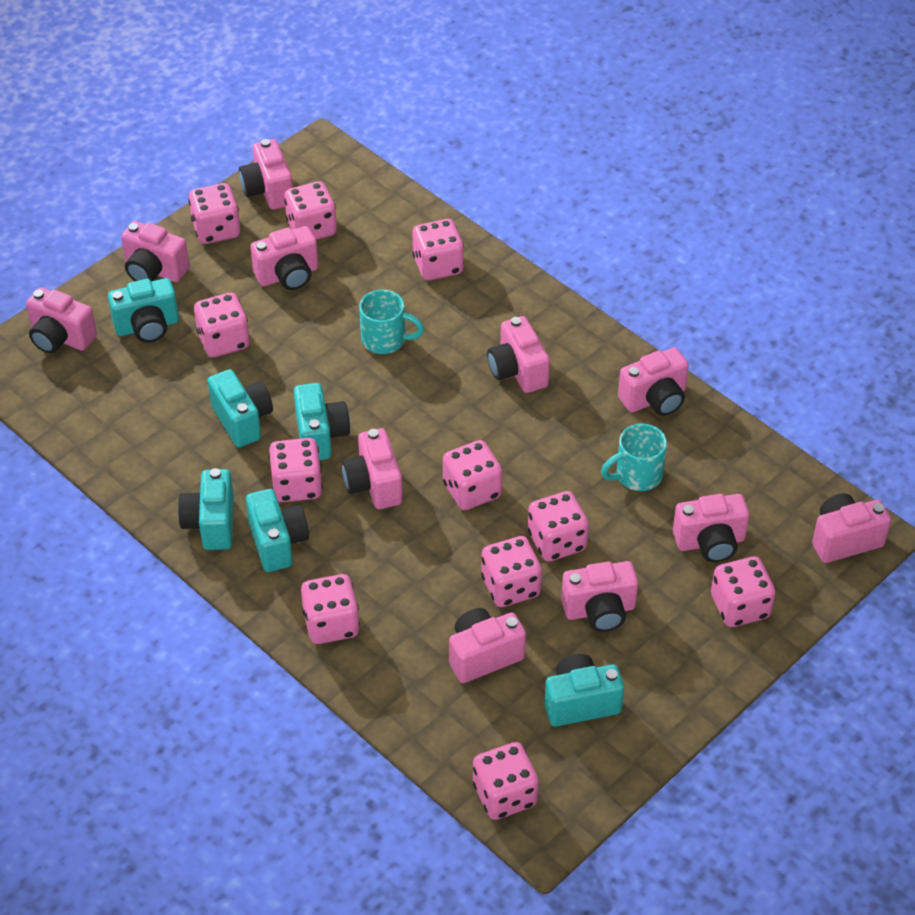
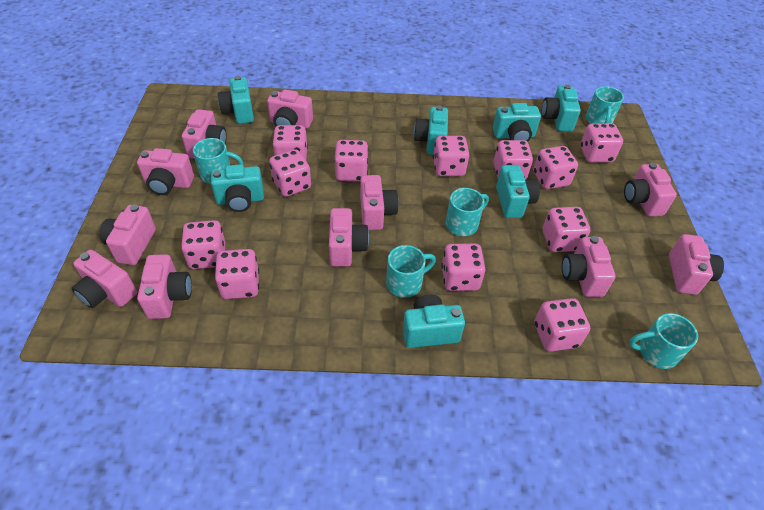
pink dice: [188,183,240,244] [194,293,250,357] [269,438,323,502] [284,181,337,240] [301,574,360,644] [412,219,464,281] [443,440,502,510] [473,742,539,820] [481,536,542,607] [528,491,589,562] [711,556,775,627] = 11 -> [181,220,225,269] [215,249,259,299] [269,149,311,197] [272,125,308,160] [334,140,368,182] [433,136,470,176] [441,244,486,291] [494,140,533,179] [533,146,578,189] [535,298,590,352] [543,207,590,252] [580,123,623,163] = 12
turquoise camera: [108,278,179,343] [178,468,234,550] [208,369,273,448] [246,489,309,572] [294,383,350,460] [544,654,624,727] = 6 -> [211,164,264,212] [218,76,254,124] [402,295,465,348] [414,105,448,155] [493,103,541,142] [496,165,540,218] [542,84,581,132] = 7
turquoise mug: [359,290,424,354] [601,424,667,491] = 2 -> [193,138,244,184] [386,245,436,298] [446,188,489,236] [586,86,624,124] [629,313,698,369] = 5

